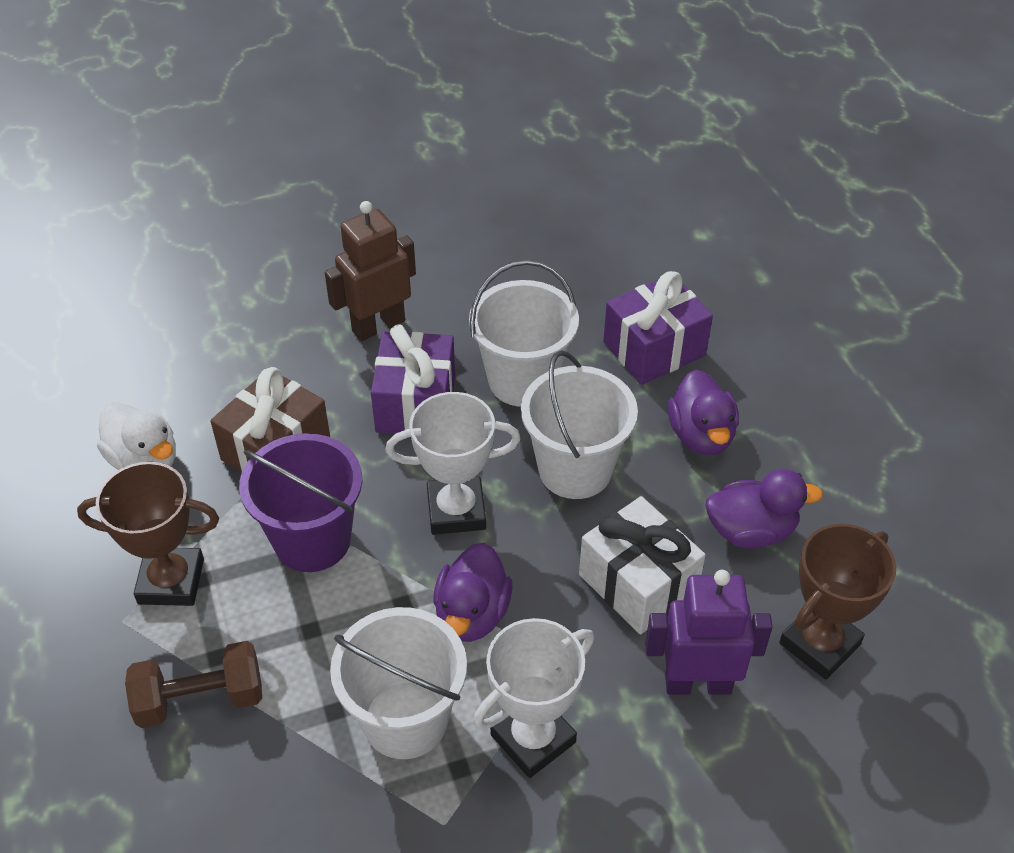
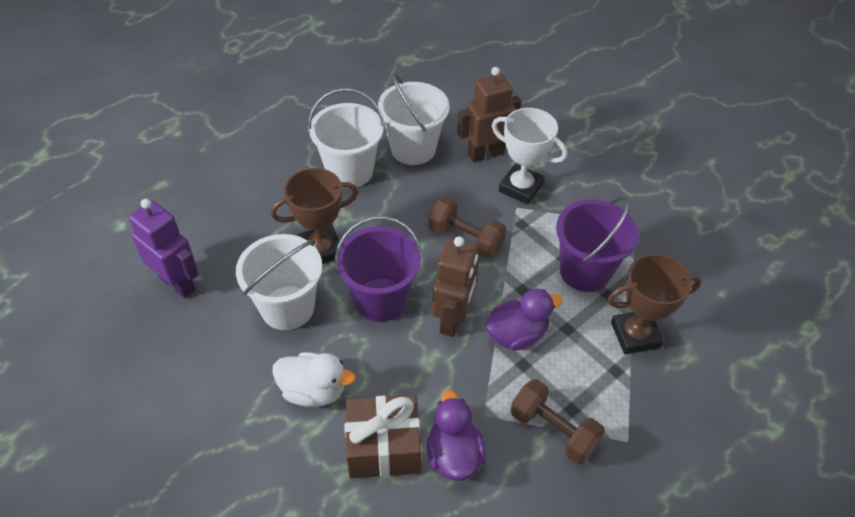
brown dumbbell: [125,641,262,728] = 1 -> [428,197,506,258] [511,379,605,464] = 2
brown robot: [325,201,416,341] = 1 -> [432,237,479,337] [457,67,521,163] = 2
purple bucket: [239,433,362,572] = 1 -> [335,216,421,322] [556,196,638,292] = 2
purple duck: [433,543,513,642] [668,370,739,455] [705,469,823,549] = 3 -> [427,390,486,481] [485,289,563,351] = 2
purple gift: [371,324,455,434] [603,271,713,385] = 2 -> none = 0
white gift: [579,496,706,634] = 1 -> none = 0
white trophy: [386,392,521,535] [473,618,594,778] = 2 -> [492,108,567,205] = 1

